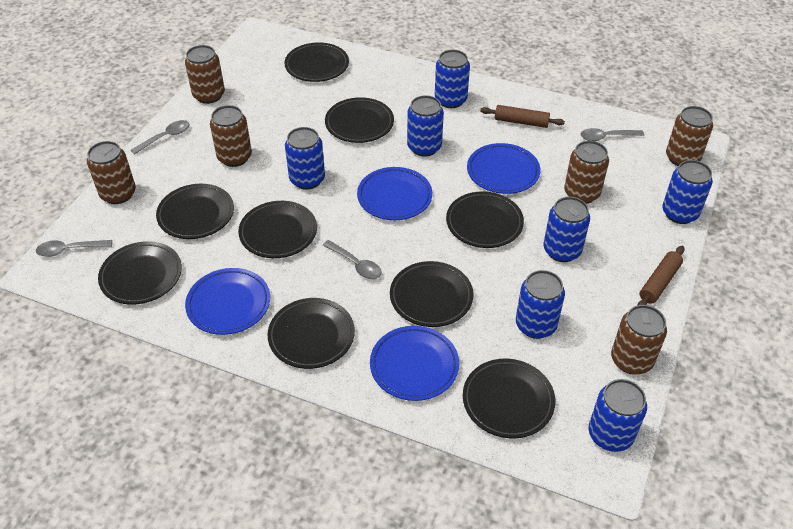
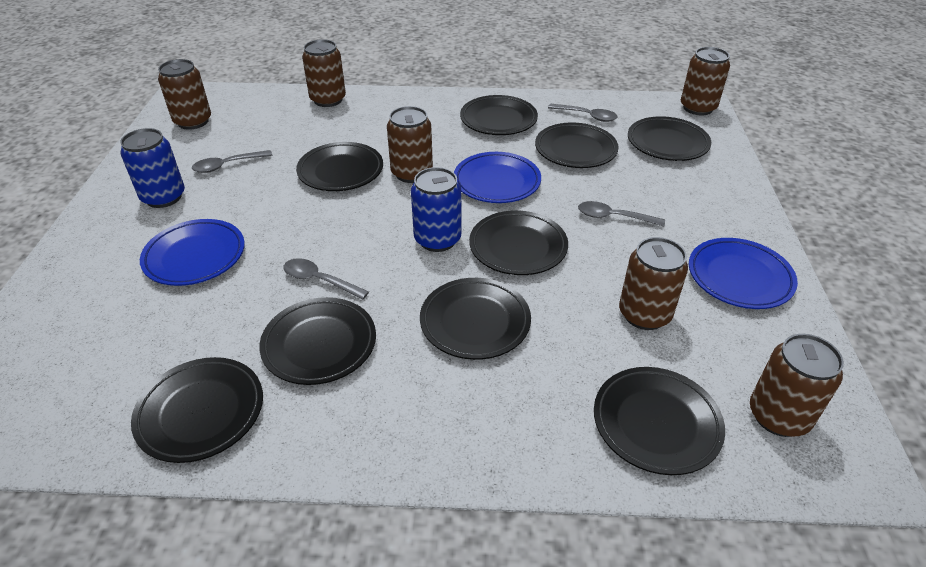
blue can: [285,127,325,190] [407,95,444,157] [435,50,470,108] [516,270,565,339] [544,197,590,262] [588,379,647,452] [662,160,713,224] = 7 -> [120,128,185,208] [411,167,461,252] = 2
blue plate: [185,268,270,335] [357,167,432,220] [370,326,459,401] [467,143,540,194] = 4 -> [140,219,245,286] [454,152,541,203] [689,238,798,309] = 3
brown rolling pin: [480,105,565,128] [638,246,685,305] = 2 -> none = 0

